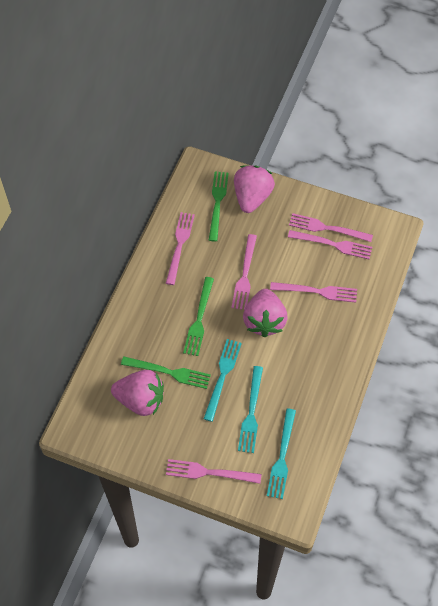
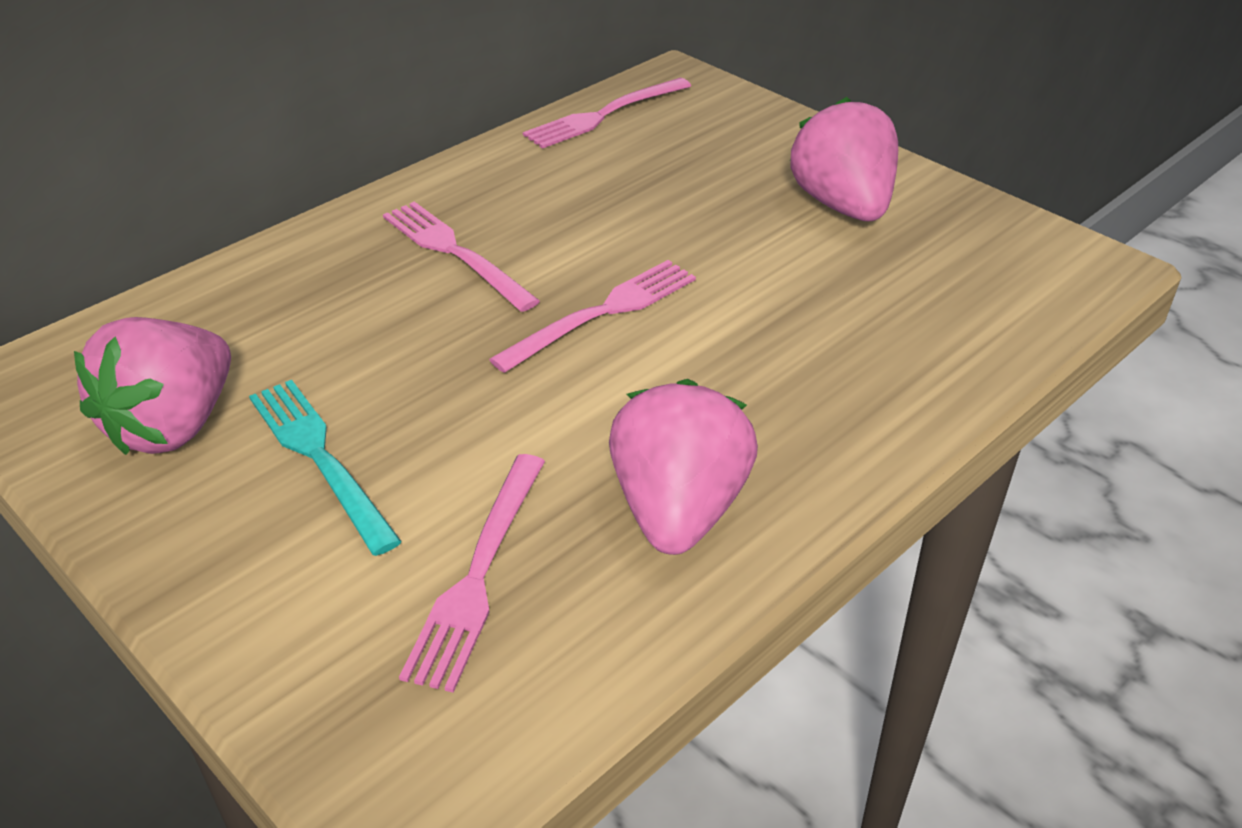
green fork: [121,356,211,389] [183,277,214,356] [209,172,229,242] = 3 -> none = 0
pink fork: [166,212,195,285] [166,459,261,484] [231,234,257,310] [270,282,357,303] [288,230,372,259] [289,213,373,242] = 6 -> [383,202,540,312] [399,454,545,693] [489,260,696,373] [523,78,691,149] = 4
turquoise fork: [204,339,242,422] [238,366,263,453] [267,408,296,499] = 3 -> [249,380,402,556] = 1

